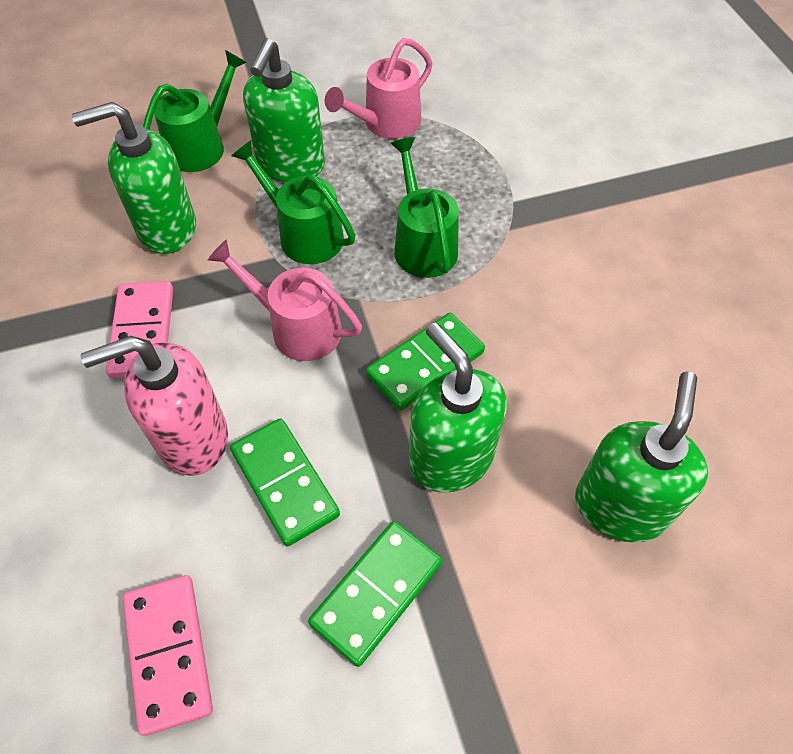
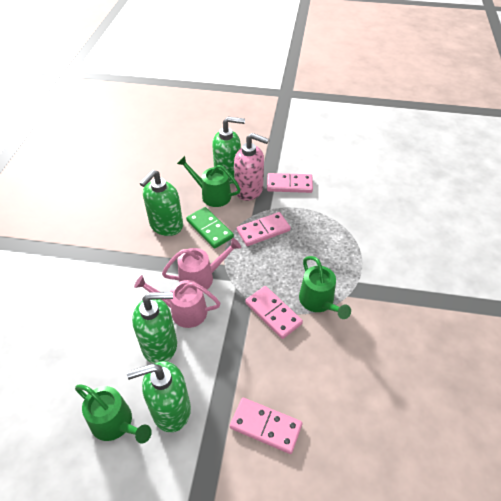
green domino: [230,418,340,546] [308,521,442,667] [366,313,485,411] = 3 -> [186,207,234,249] = 1
pink domino: [106,281,173,379] [123,575,213,736] = 2 -> [230,398,302,454] [237,212,291,246] [245,286,303,339] [267,173,313,193] = 4

